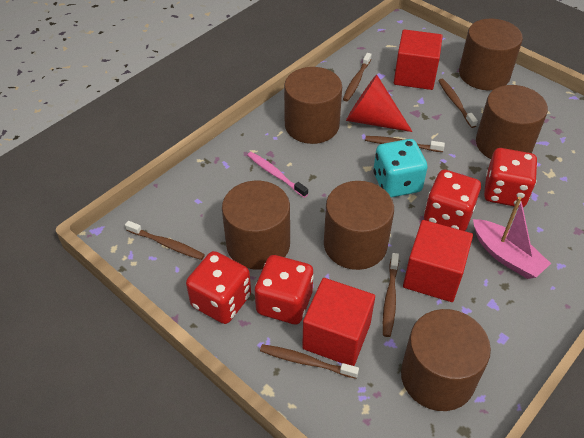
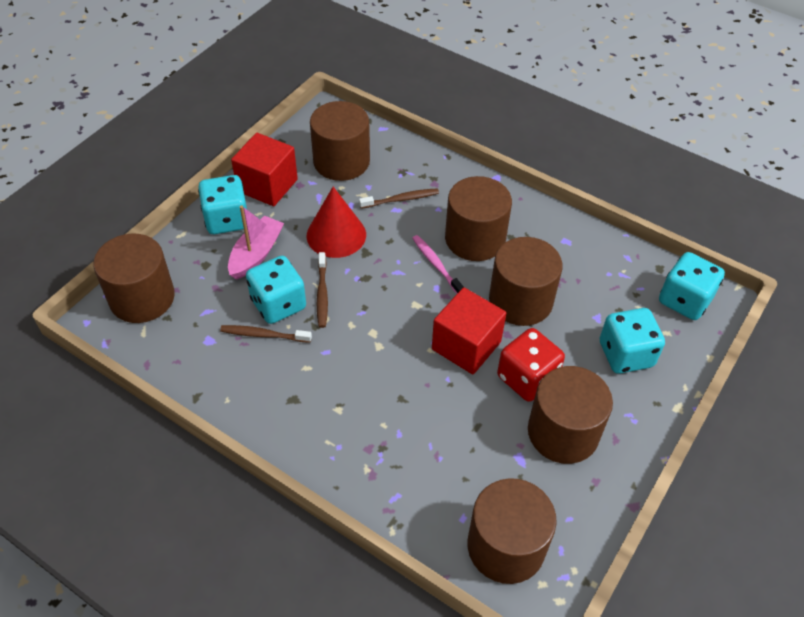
brown toothbrush: [125,221,205,260] [260,344,359,379] [343,53,372,101] [365,136,445,152] [383,253,399,337] [438,79,478,128] = 6 -> [220,325,312,343] [317,252,328,328] [359,188,439,209] = 3
red cube: [302,278,375,366] [394,29,443,90] [403,220,473,302] = 3 -> [231,133,298,206] [432,287,506,374] = 2
red dice: [186,251,251,324] [255,255,314,324] [424,170,481,231] [484,148,537,207] = 4 -> [497,328,565,402] = 1
turquoise dice: [373,139,428,198] = 1 -> [198,175,247,234] [246,256,306,324] [600,308,665,374] [659,252,725,320] = 4

